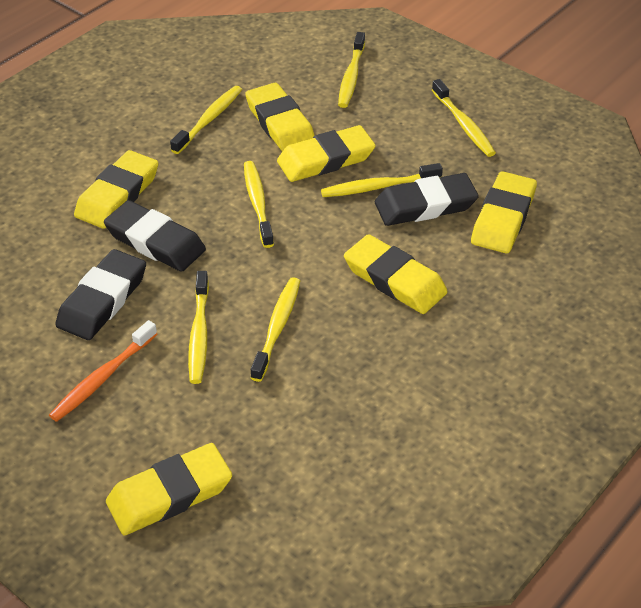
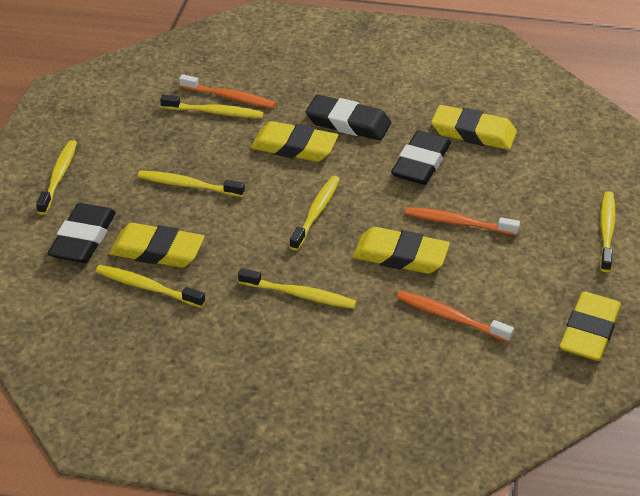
orange toothbrush: [49,320,157,422] = 1 -> [179,74,276,109] [396,291,514,343] [405,207,520,236] = 3
yellow eraser: [74,150,158,229] [106,443,232,536] [245,83,315,152] [277,125,376,182] [344,234,448,314] [471,171,537,253] = 6 -> [109,223,205,268] [251,121,338,162] [353,227,450,274] [431,105,517,150] [560,291,621,361] = 5

